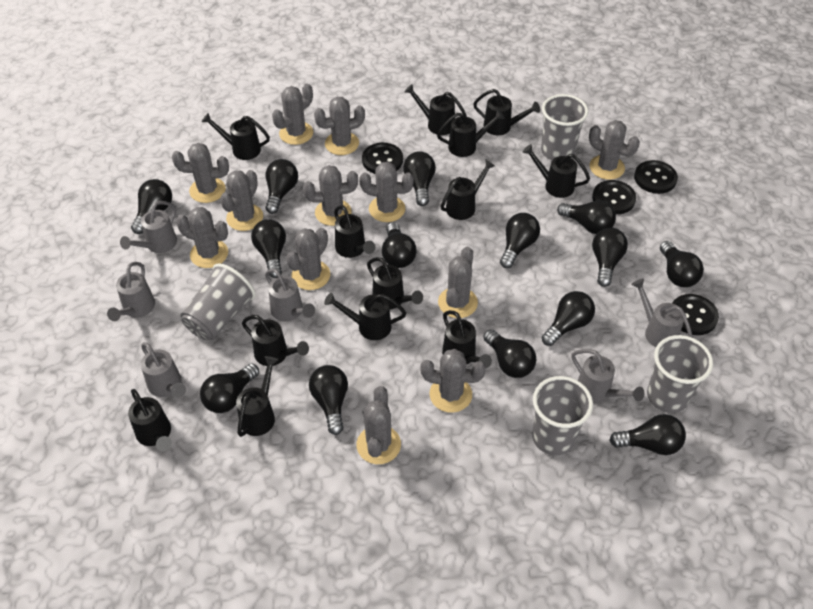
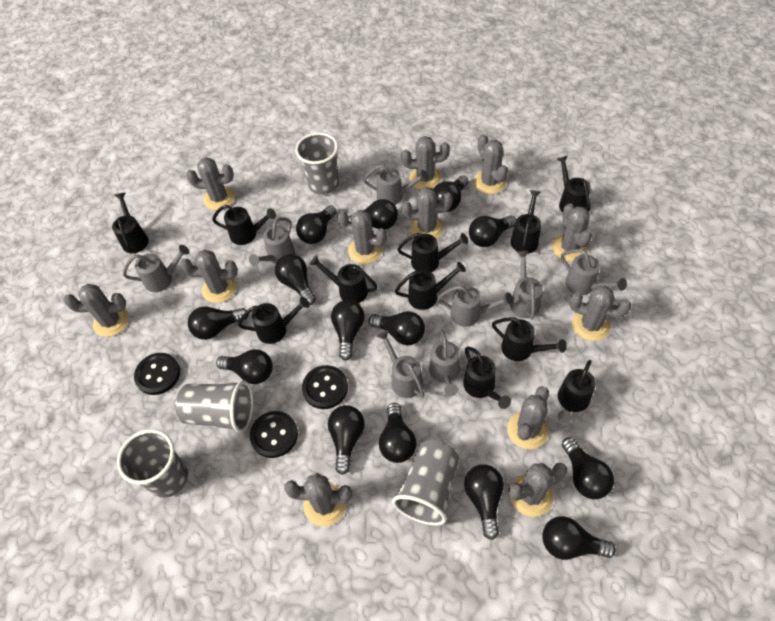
black button: [362,143,403,174] [592,180,636,214] [634,160,678,194] [672,294,719,335] = 4 -> [134,353,180,395] [250,411,298,458] [302,365,348,409] = 3
black watering can: [128,389,172,451] [202,113,270,160] [236,356,279,437] [242,315,309,366] [324,293,406,340] [334,205,375,258] [367,257,423,309] [404,84,467,135] [437,110,505,157] [441,160,495,220] [442,310,492,368] [473,89,540,135] [522,144,590,198] = 13 -> [112,193,149,253] [212,205,276,245] [238,297,310,344] [310,255,378,303] [395,262,466,310] [397,233,468,272] [463,347,511,409] [492,317,567,361] [511,190,541,254] [557,156,591,213] [558,360,596,424] = 11
grey watering can: [107,262,155,321] [120,201,177,253] [141,342,186,398] [265,269,315,321] [571,349,644,403] [631,278,692,347] = 6 -> [123,245,189,292] [249,217,295,266] [363,165,428,205] [377,330,425,398] [429,330,460,396] [438,285,513,327] [510,251,543,319] [561,249,627,295] = 8

